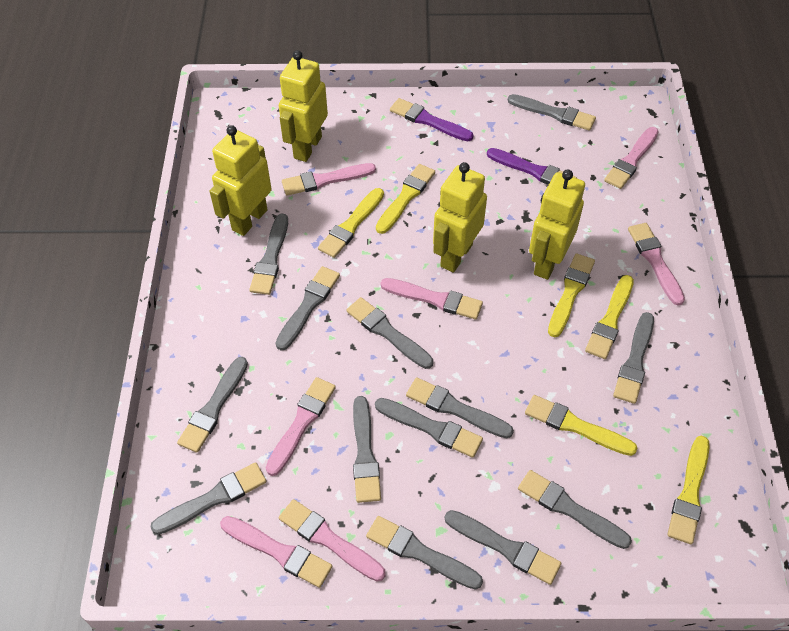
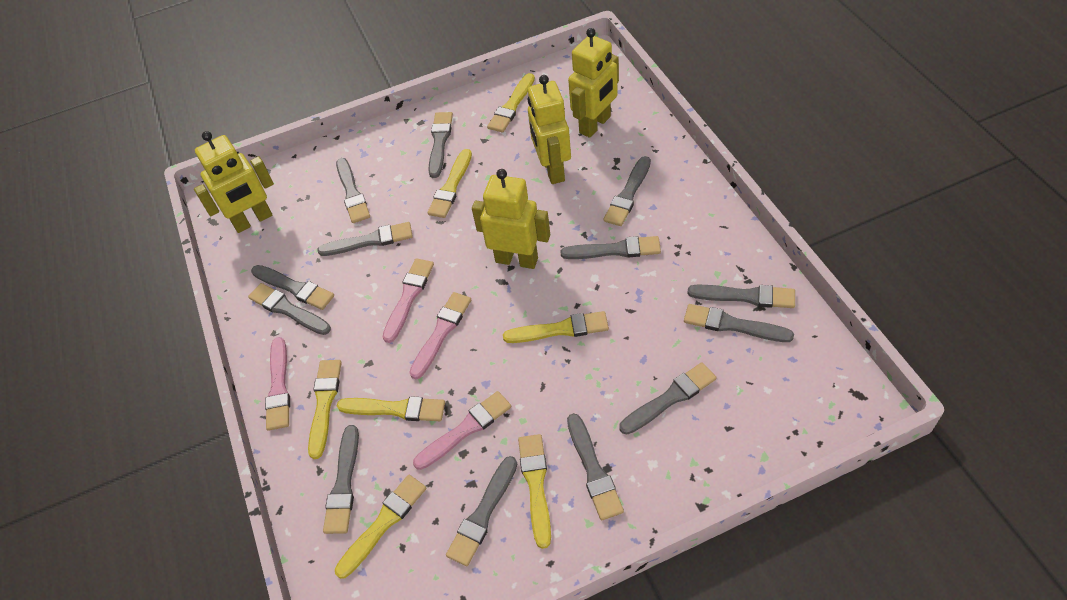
pink brush: [220,516,332,588] [266,377,336,476] [279,499,386,582] [282,163,376,196] [381,278,483,319] [604,127,659,189] [628,223,685,306] = 7 -> [265,337,290,431] [383,258,434,343] [409,292,471,380] [413,391,511,470] = 4
purple brush: [390,98,473,141] [487,148,577,185] = 2 -> none = 0
yellow brush: [318,188,384,258] [376,164,435,234] [525,395,637,456] [548,253,595,337] [585,275,634,359] [667,436,710,544] = 6 -> [308,360,342,459] [335,475,426,579] [337,396,445,421] [428,149,472,218] [487,73,535,133] [503,311,609,343] [518,434,551,549] = 7

